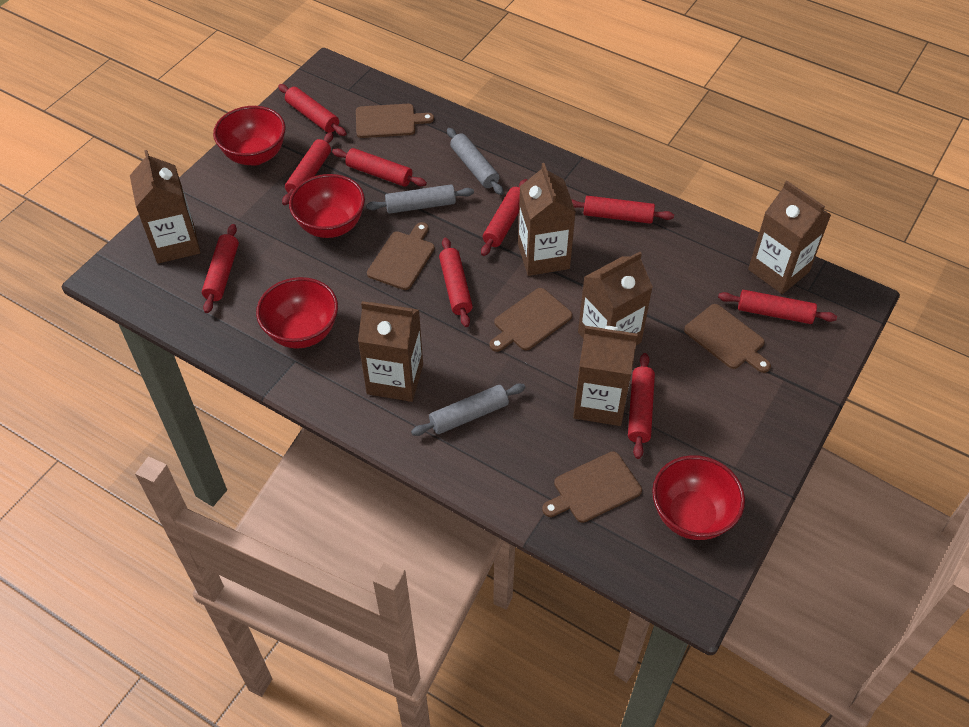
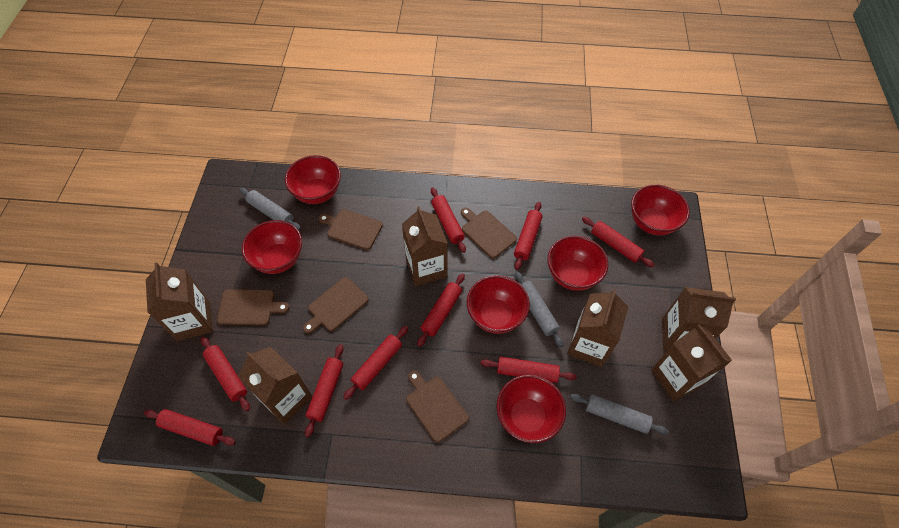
red bowl: [213,106,286,165] [256,277,338,349] [289,174,365,238] [652,455,745,540] = 4 -> [242,220,302,274] [285,155,341,204] [466,275,530,334] [497,375,566,443] [547,236,608,291] [631,185,690,235] = 6

